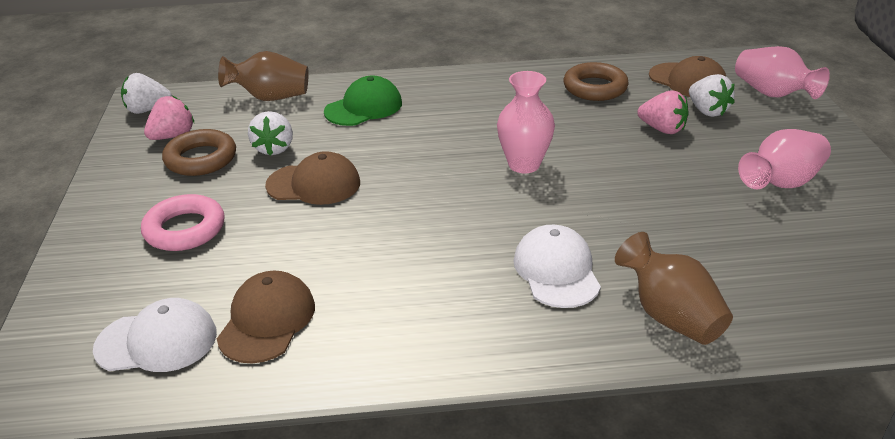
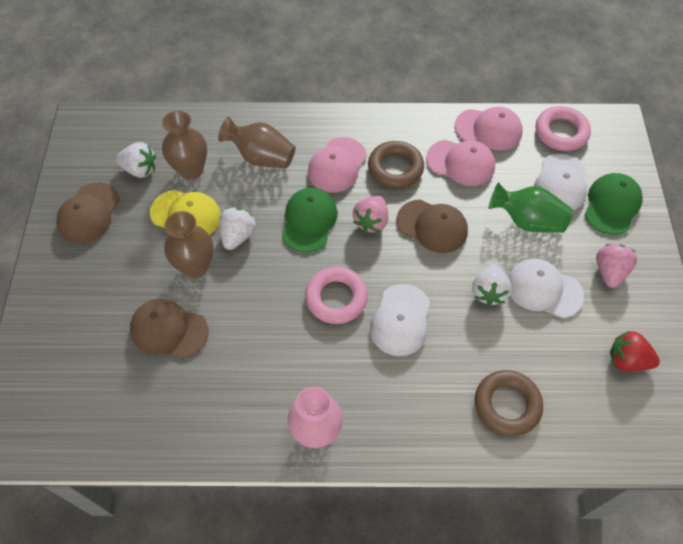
brown vase: [218,51,309,101] [615,232,733,345] = 2 -> [162,111,207,180] [164,211,213,278] [218,117,296,168] = 3
green cap: [324,76,402,126] = 1 -> [282,188,338,253] [584,173,643,235] = 2
green vase: none = 0 -> [489,182,573,233] = 1
pink cap: none = 0 -> [308,137,367,193] [426,140,495,186] [455,107,523,151] = 3
pink ring: [141,194,225,251] = 1 -> [305,267,368,324] [536,106,591,151] = 2
pink vase: [497,71,555,173] [735,46,830,99] [738,129,831,189] = 3 -> [288,386,343,448] = 1
red strawberry: none = 0 -> [610,331,660,371] = 1
white cap: [93,298,217,372] [513,225,601,308] = 2 -> [370,284,430,356] [508,258,584,318] [534,154,587,210] = 3
yellow cap: none = 0 -> [150,190,221,235] = 1

